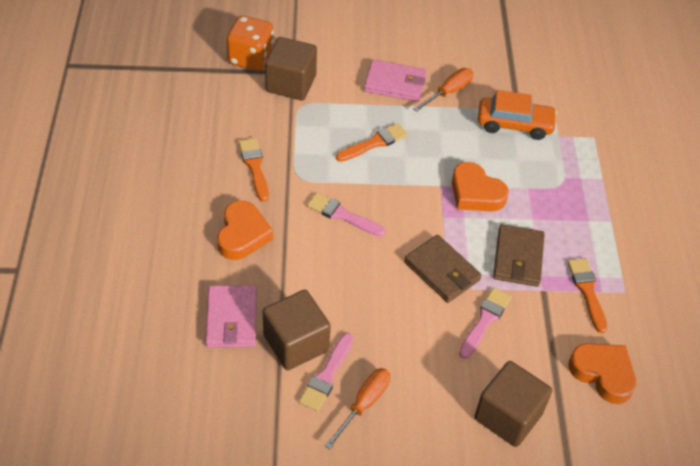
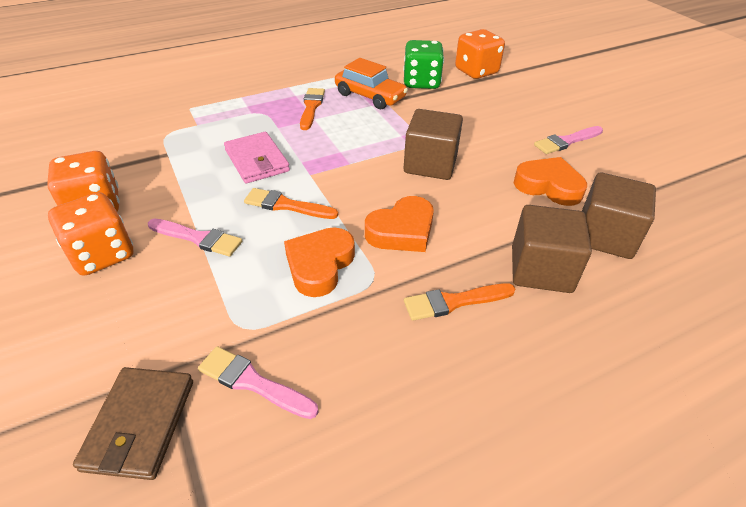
brown wallet: [404,235,482,303] [493,224,545,287] = 2 -> [73,367,193,480] = 1
green dice: none = 0 -> [403,40,444,89] = 1
orange dice: [226,16,274,71] = 1 -> [47,151,120,212] [48,192,134,276] [455,29,505,79] = 3
orange screwdriver: [325,368,390,449] [413,68,473,112] = 2 -> none = 0
pink wallet: [205,285,257,348] [364,60,426,102] = 2 -> [224,132,290,183] = 1

